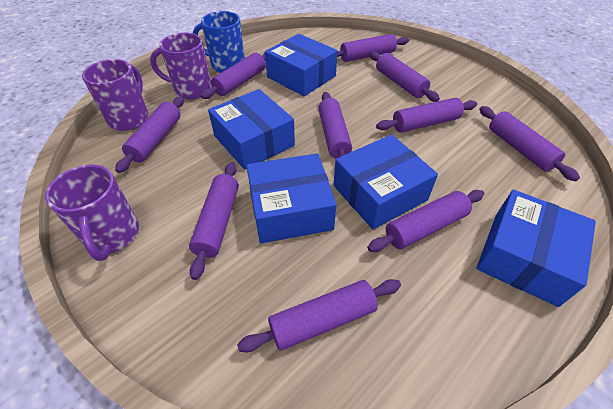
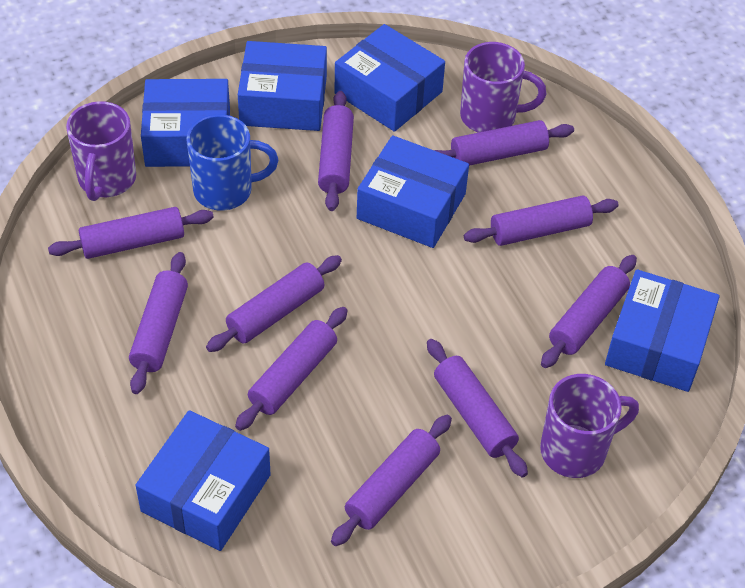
blue box: [208,89,295,170] [247,153,337,243] [265,34,338,96] [333,135,438,229] [477,190,596,307] = 5 -> [136,410,271,551] [141,79,230,167] [238,41,327,131] [335,24,445,132] [357,135,469,248] [605,269,720,392] = 6

